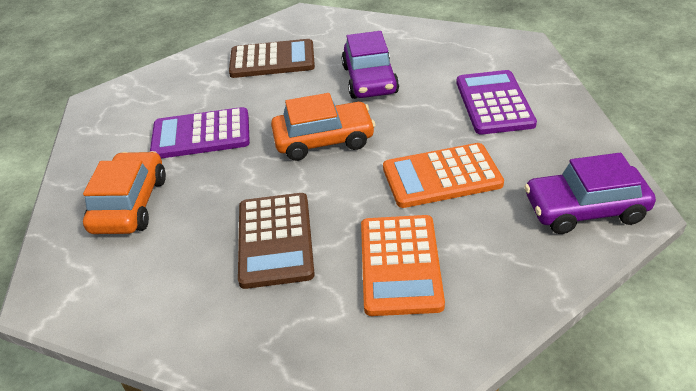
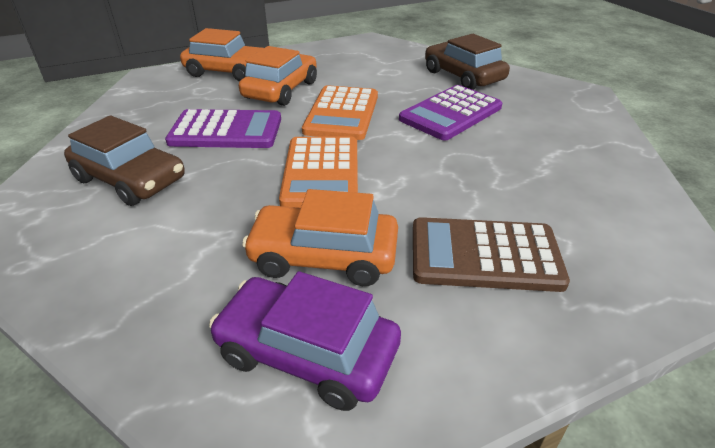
brown calculator: [229,39,315,78] [238,193,315,289] = 2 -> [413,217,570,292] = 1
brown car: none = 0 -> [64,115,185,206] [425,34,510,90] = 2
orange car: [83,151,166,234] [271,93,376,161] = 2 -> [180,28,264,82] [239,46,317,106] [242,189,398,286] = 3
purple car: [342,31,399,99] [524,153,656,234] = 2 -> [209,271,401,411] = 1

